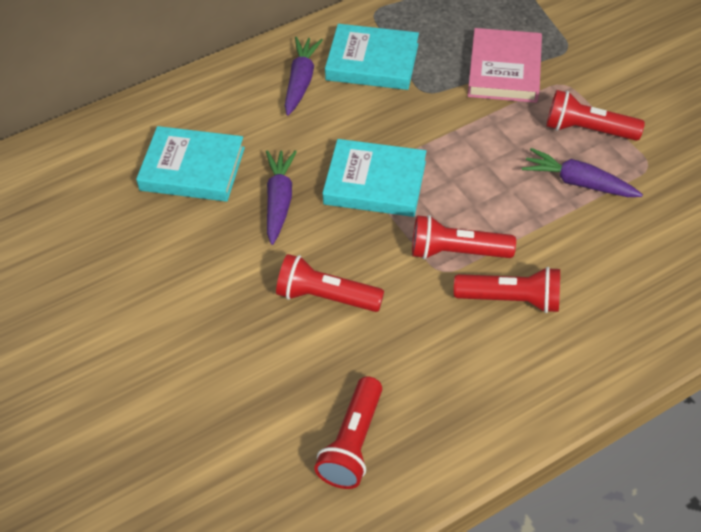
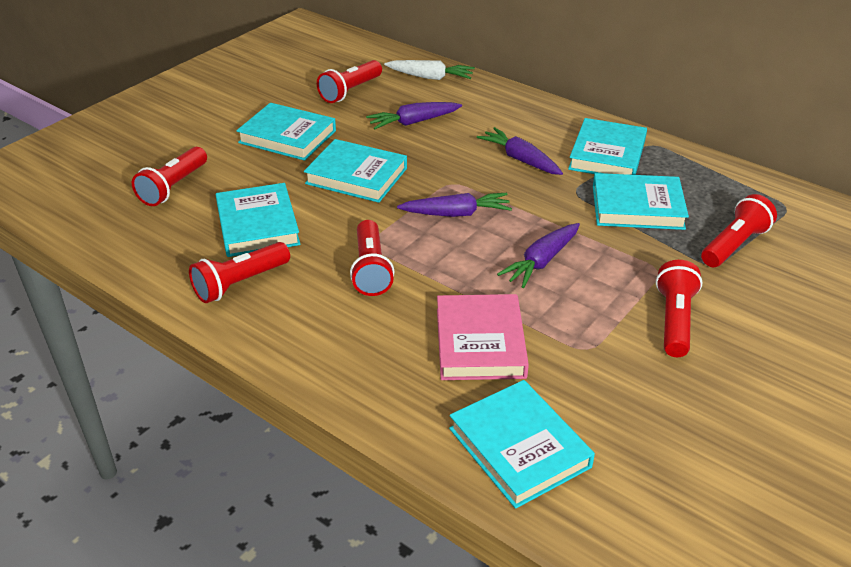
purple carrot: [266,150,297,245] [285,37,323,116] [522,148,643,197] = 3 -> [366,102,462,129] [397,193,512,217] [477,127,563,175] [497,223,580,288] = 4
red flashlight: [276,254,384,312] [314,376,382,489] [412,215,516,259] [454,267,560,313] [546,90,645,141] = 5 -> [132,147,207,206] [189,242,290,303] [317,60,382,103] [350,220,394,296] [656,260,703,357] [701,194,777,267] = 6
turquoise book: [136,126,245,202] [323,139,426,217] [325,24,419,90] = 3 -> [216,183,300,257] [236,103,336,161] [304,139,407,203] [449,380,595,509] [568,118,647,175] [593,173,689,230] = 6
white carrot: none = 0 -> [384,60,475,80] = 1

